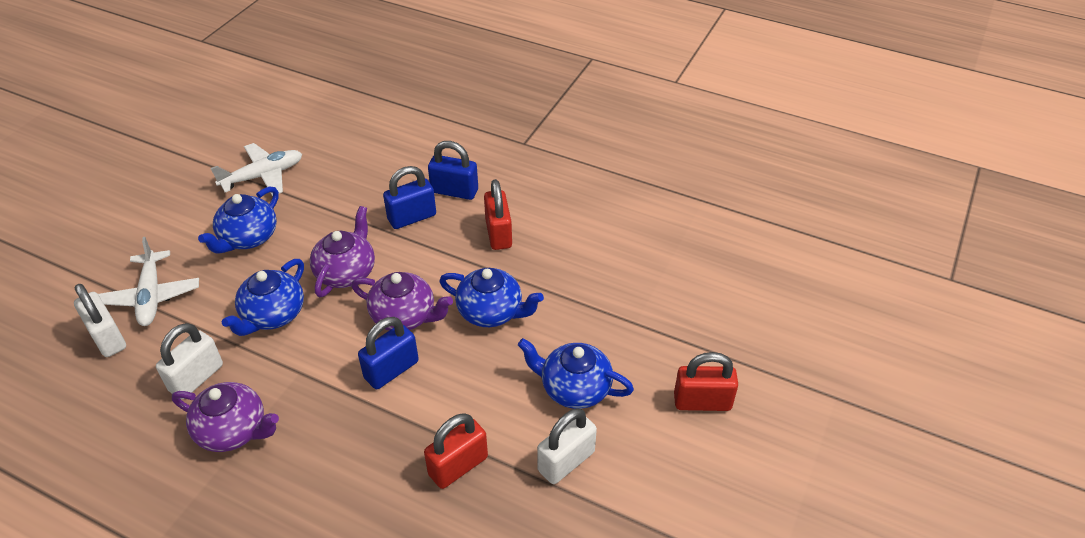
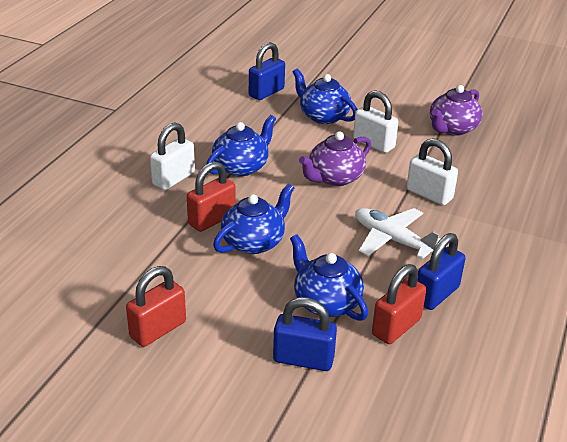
purple teapot: [172,382,279,452] [310,206,375,297] [351,272,453,331] = 3 -> [299,131,371,186] [430,85,482,136] = 2
white plane: [98,237,199,326] [210,143,302,196] = 2 -> [355,208,440,260] = 1

